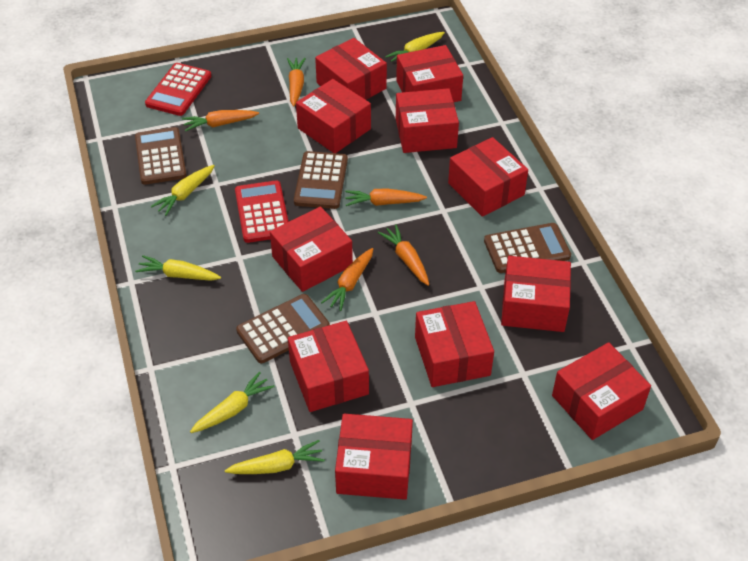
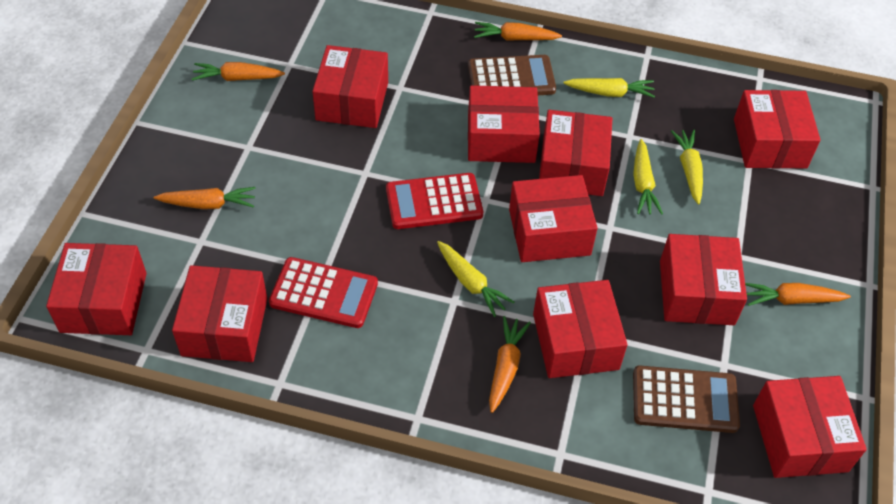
brown calculator: [135,127,187,185] [236,294,330,363] [294,151,348,209] [484,223,571,273] = 4 -> [468,55,556,95] [633,366,740,433] = 2
red box: [270,206,353,292] [288,321,369,412] [296,79,371,153] [315,38,387,100] [335,414,413,500] [396,45,463,102] [396,88,459,153] [415,301,494,387] [448,137,528,217] [501,256,571,332] [552,342,651,440] = 11 -> [46,243,147,335] [172,265,267,362] [312,45,388,128] [468,85,540,163] [509,175,598,262] [533,280,628,378] [539,110,612,196] [660,234,747,325] [734,90,821,168] [753,376,867,478] = 10
yellow carrot: [135,255,221,281] [151,165,214,216] [190,372,274,433] [225,440,325,474] [385,32,445,66] = 5 -> [437,241,515,317] [563,78,655,98] [633,139,663,215] [671,130,703,204] = 4

